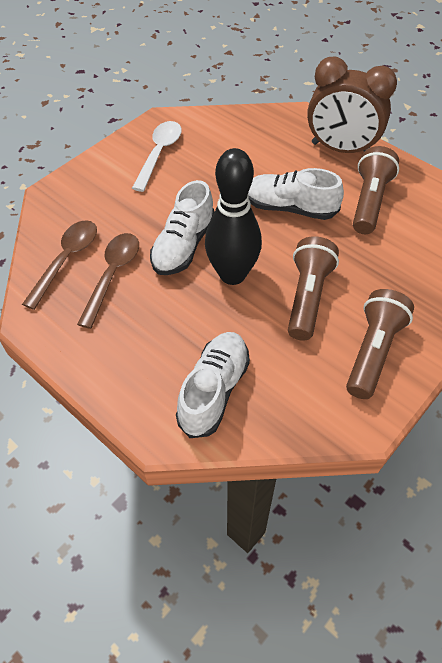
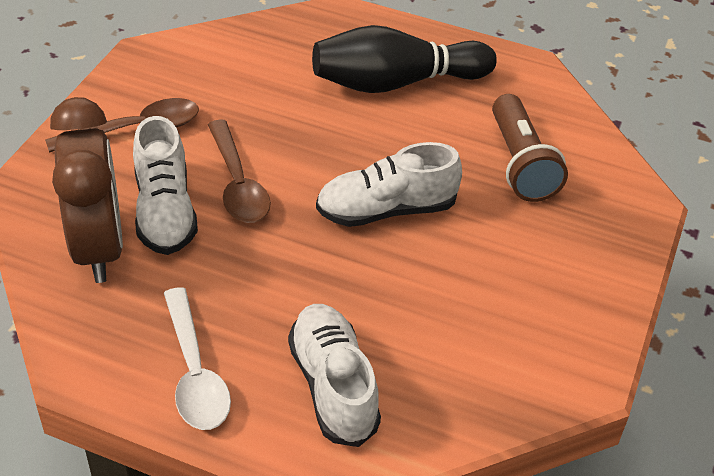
brown flashlight: [288,236,339,341] [346,289,414,399] [353,146,399,234] = 3 -> [492,94,568,202] = 1

